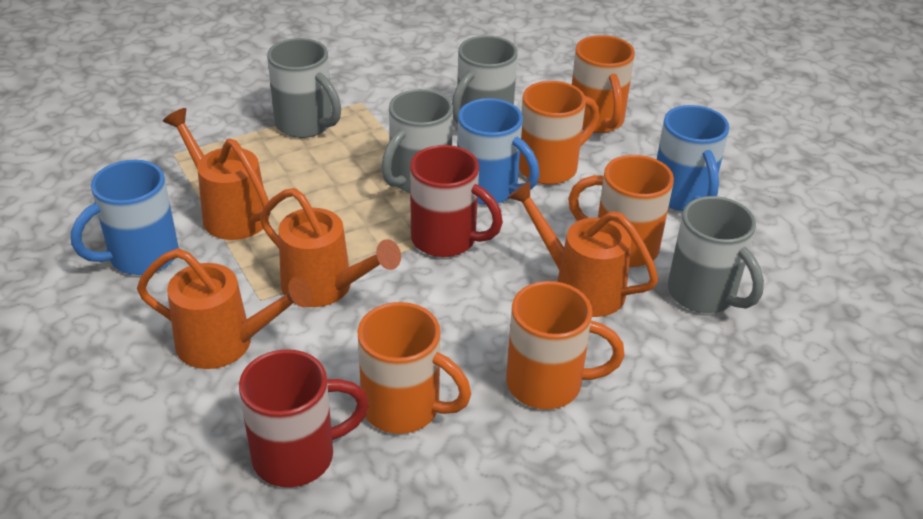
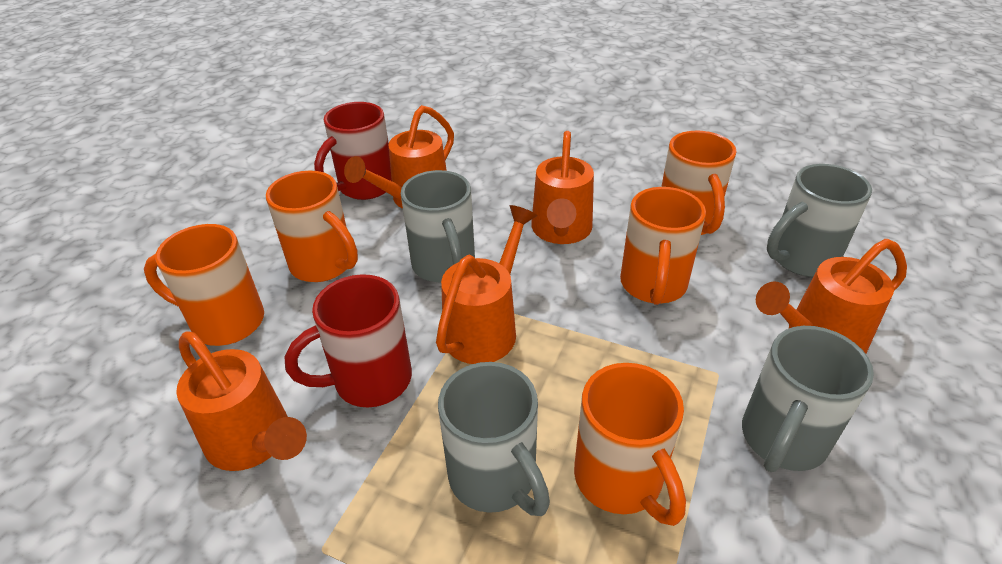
blue mug: [71,160,179,275] [457,98,539,205] [657,105,729,211] = 3 -> none = 0
orange watering can: [137,248,313,369] [163,108,270,240] [260,188,401,307] [507,181,658,317] = 4 -> [176,331,307,471] [344,105,454,209] [436,205,537,364] [531,131,594,244] [756,239,907,354] = 5

